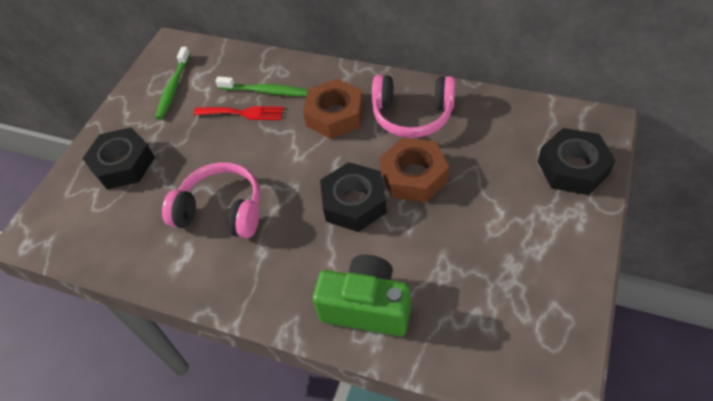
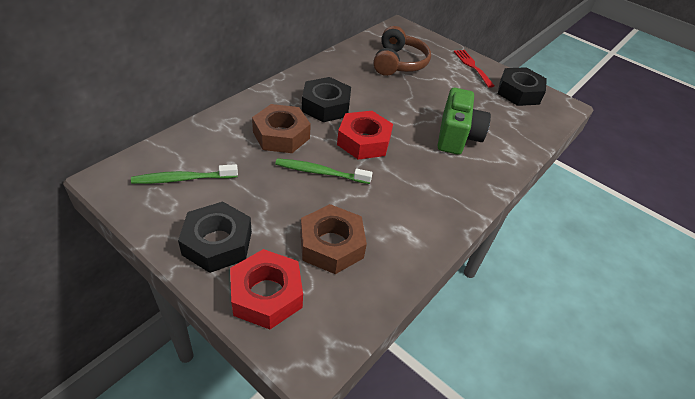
brown headphones: none = 0 -> [373,26,431,76] = 1
pink headphones: [162,162,261,238] [372,75,455,138] = 2 -> none = 0
red nut: none = 0 -> [230,249,303,329] [337,111,393,160] = 2

